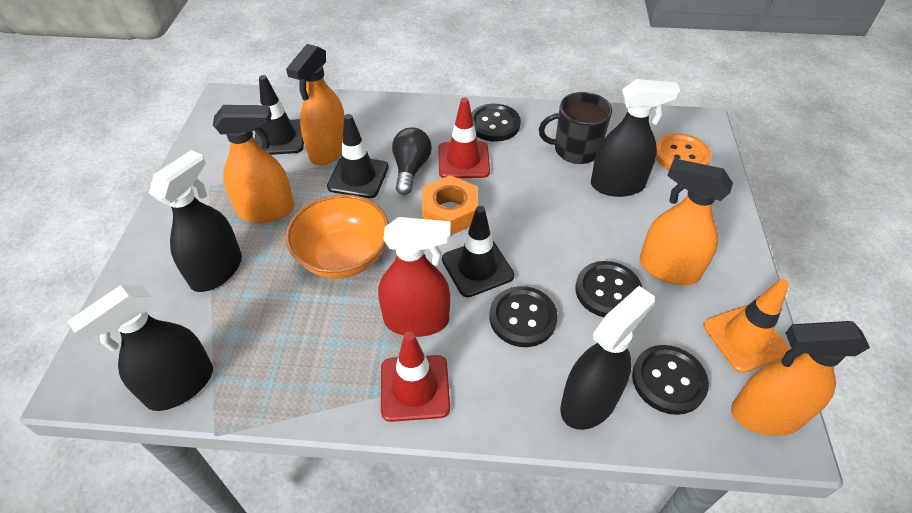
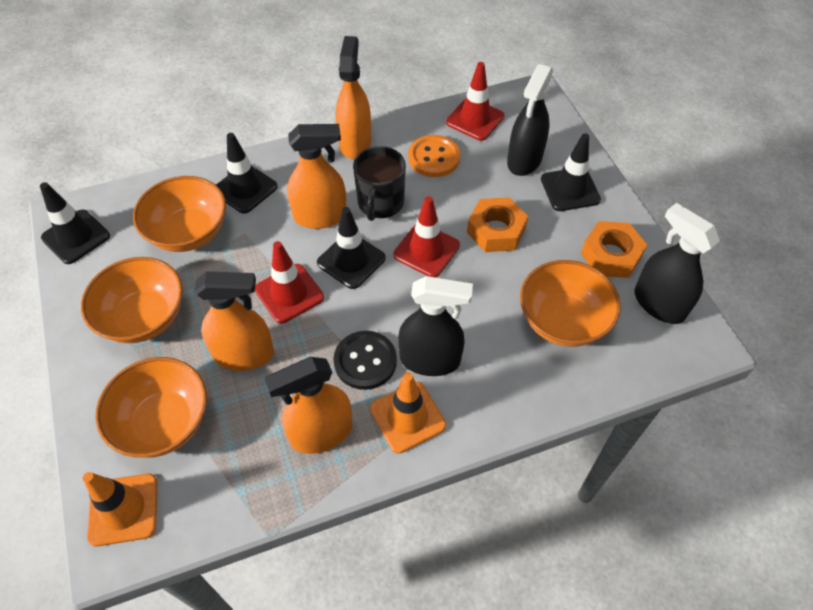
black button: [471,104,521,142] [490,286,558,347] [575,261,642,317] [632,345,709,415] = 4 -> [334,331,397,390] = 1
black light bulb: [392,127,432,195] = 1 -> none = 0
black spray bottle: [67,285,213,411] [149,150,242,292] [560,286,655,430] [591,79,680,197] = 4 -> [398,276,473,376] [507,64,553,176] [634,203,720,324] = 3
black traffic cone: [254,75,304,155] [327,114,389,198] [442,206,514,297] = 3 -> [40,182,110,264] [216,133,278,214] [317,207,386,289] [541,133,601,211] = 4
orange bowl: [286,194,389,279] = 1 -> [81,257,183,343] [95,357,207,458] [133,176,226,252] [520,260,621,347] = 4
orange nut: [422,175,478,236] = 1 -> [467,197,528,252] [581,221,647,278] = 2
orange traffic cone: [703,279,790,373] = 1 -> [83,472,157,547] [370,372,446,454] = 2
red spray bottle: [378,217,451,337] = 1 -> none = 0
red traffic cone: [381,331,450,422] [439,98,490,178] = 2 -> [255,241,324,324] [393,196,460,277] [446,62,504,141] = 3

